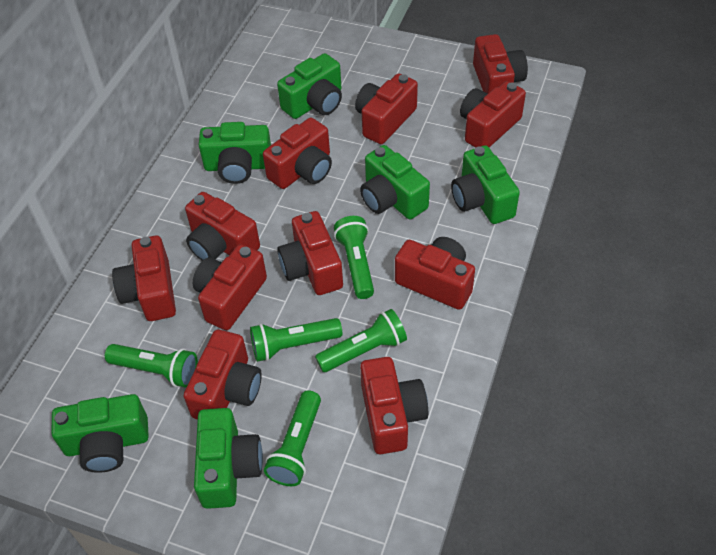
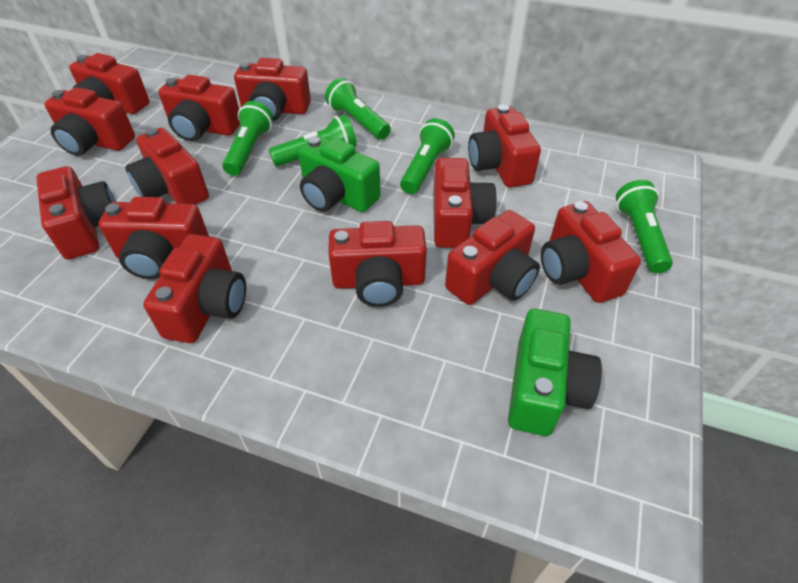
green camera: [51,394,149,473] [194,408,263,509] [199,122,271,184] [277,53,342,119] [360,145,430,220] [451,145,520,224] = 6 -> [298,136,381,212] [508,309,602,436] = 2
red camera: [112,236,176,321] [183,330,262,420] [185,192,260,261] [193,244,267,330] [263,117,332,189] [277,211,343,295] [355,73,418,144] [360,357,428,454] [395,237,475,310] [460,81,526,148] [473,34,528,94] = 11 -> [36,166,116,259] [44,87,135,156] [69,53,150,114] [98,197,209,279] [125,128,209,205] [143,234,246,343] [159,75,240,141] [234,58,311,121] [328,221,427,307] [433,158,497,248] [445,210,540,305] [468,105,541,188] [541,201,641,303] = 13

